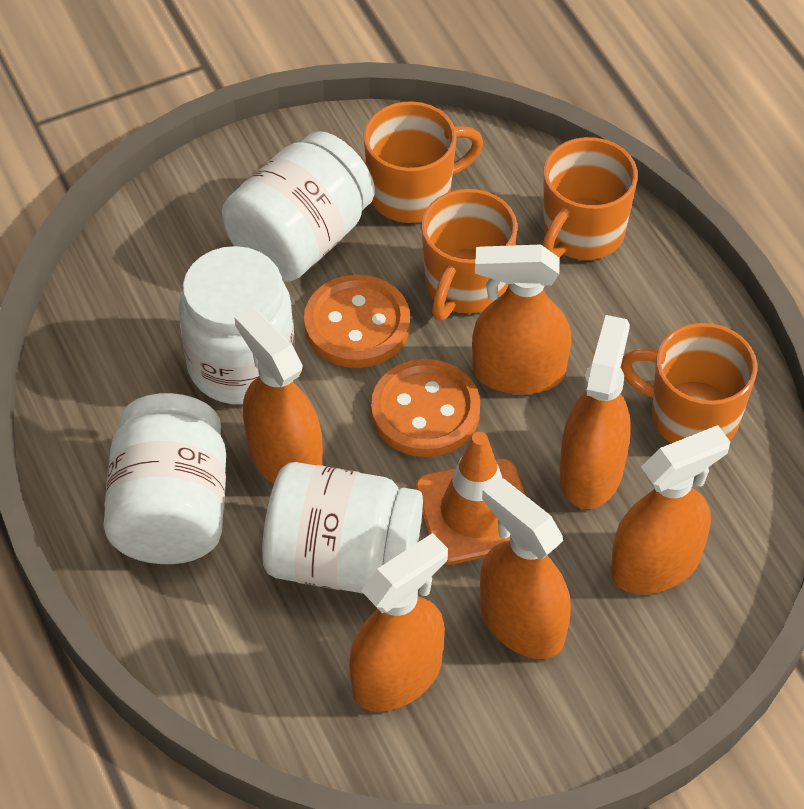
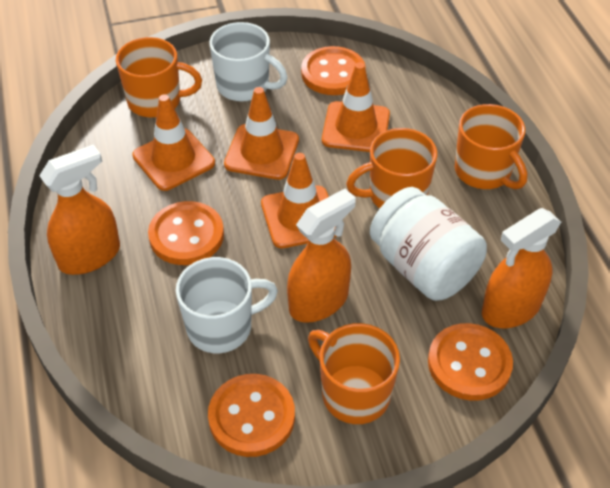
orange button: [304,275,410,368] [371,359,480,457] = 2 -> [148,201,224,265] [208,374,295,457] [301,46,366,95] [428,323,513,401] = 4
orange spray bottle: [234,307,323,484] [349,533,448,712] [472,245,571,394] [480,477,571,659] [560,315,631,509] [611,425,730,594] = 6 -> [39,144,120,275] [287,189,356,323] [482,208,561,328] = 3
orange traffic cone: [415,432,525,565] = 1 -> [132,94,215,191] [224,87,299,180] [261,153,337,248] [322,62,390,152] = 4
white jar: [104,393,226,564] [178,246,295,404] [222,131,375,282] [262,462,423,594] = 4 -> [370,187,487,301] = 1
white mug: none = 0 -> [176,257,278,353] [209,22,288,101] = 2

